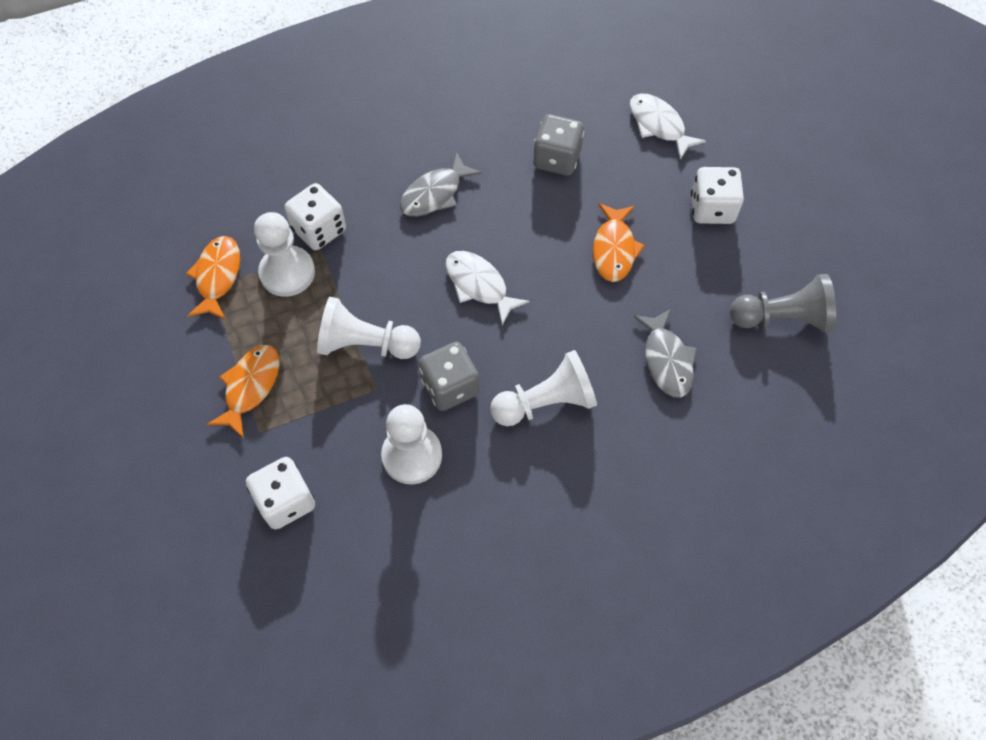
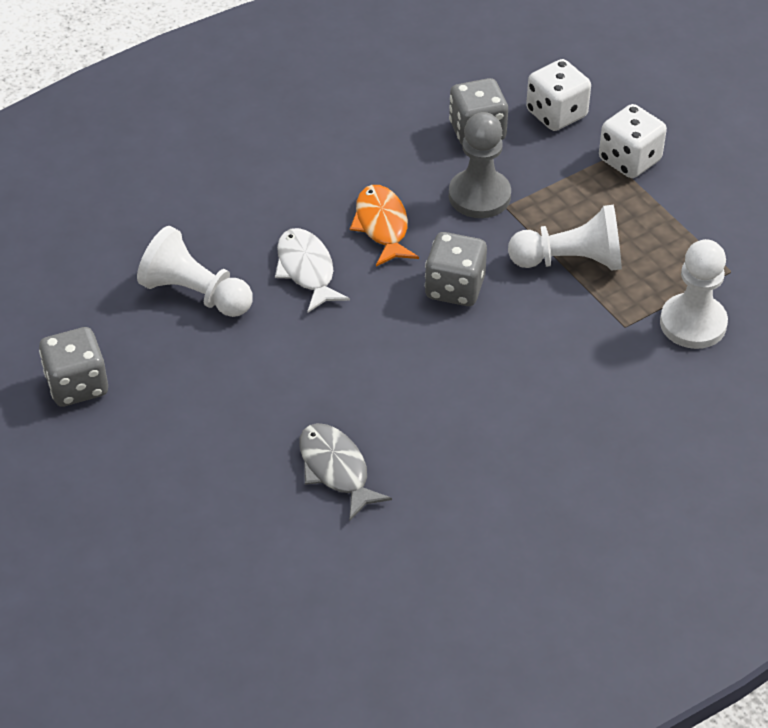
grey dice: [419,342,479,411] [533,114,584,176] = 2 -> [39,327,108,407] [425,232,487,306] [449,78,508,145] = 3
grey fish: [400,153,482,217] [634,309,697,398] = 2 -> [300,423,392,520] = 1
orange fish: [186,236,240,320] [207,345,280,438] [593,203,645,282] = 3 -> [350,185,419,266] = 1
white dice: [246,457,315,529] [284,183,346,250] [691,167,744,224] = 3 -> [526,59,591,131] [599,104,667,178] = 2
white fish: [445,251,529,325] [630,93,706,160] = 2 -> [275,228,350,312] = 1
white pawn: [254,212,315,297] [317,297,421,359] [381,404,442,484] [490,350,597,426] = 4 -> [137,226,253,317] [508,205,622,271] [660,239,728,349] = 3

